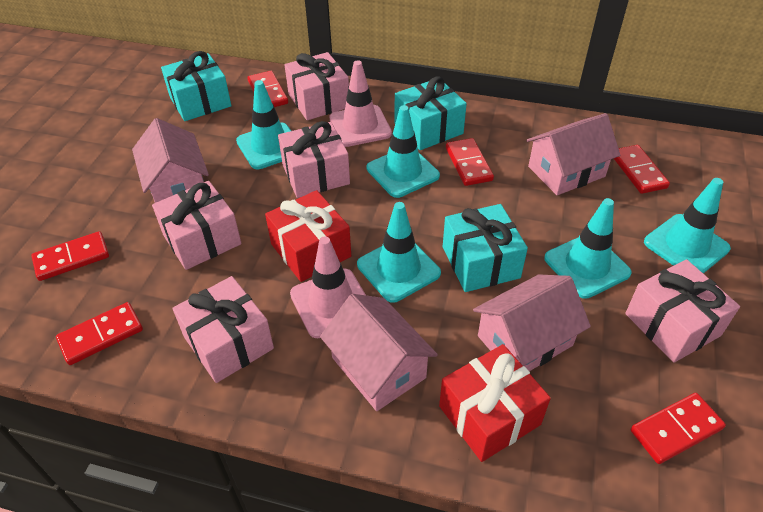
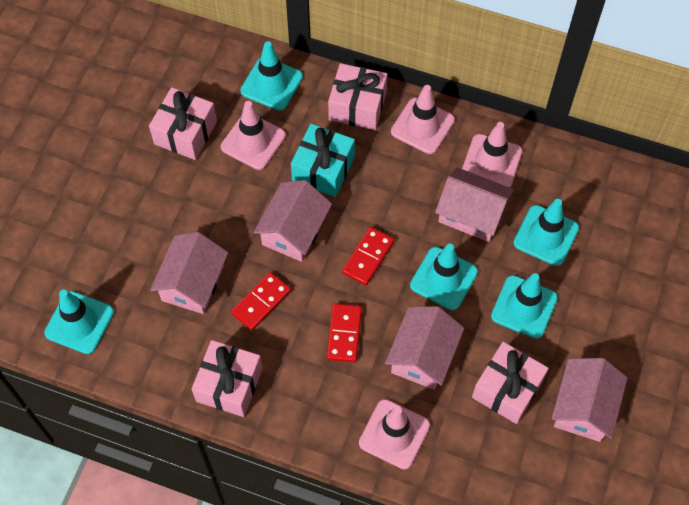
pink gift: [152,181,242,270] [172,276,274,383] [278,121,350,198] [285,52,349,120] [625,259,740,363] = 5 -> [149,87,217,160] [192,340,263,417] [328,63,387,130] [472,342,549,424] = 4
pink house: [132,118,209,203] [320,294,438,411] [473,274,591,371] [526,113,620,195] = 4 -> [150,232,228,314] [253,180,332,262] [385,306,464,390] [435,167,514,242] [552,358,628,442] = 5
pink traffic cone: [290,236,366,338] [329,60,392,147] = 2 -> [221,101,286,170] [359,399,430,469] [391,85,455,154] [462,122,523,188] = 4
red domino: [31,231,109,281] [56,302,143,365] [247,71,288,107] [446,138,494,186] [614,145,670,194] [631,393,726,464] = 6 -> [231,272,291,331] [327,303,362,363] [342,227,394,286] = 3
red gift: [265,190,351,282] [439,344,551,462] = 2 -> none = 0
turquoise gift: [161,51,231,121] [395,76,467,150] [443,204,528,292] = 3 -> [291,124,355,197] = 1

